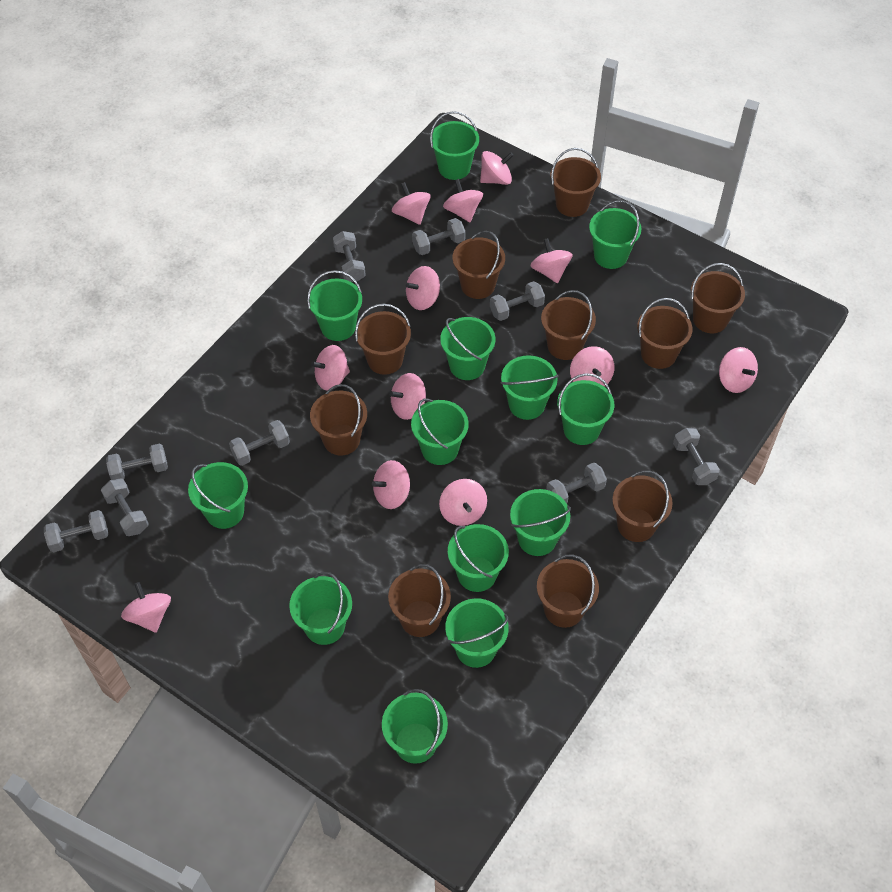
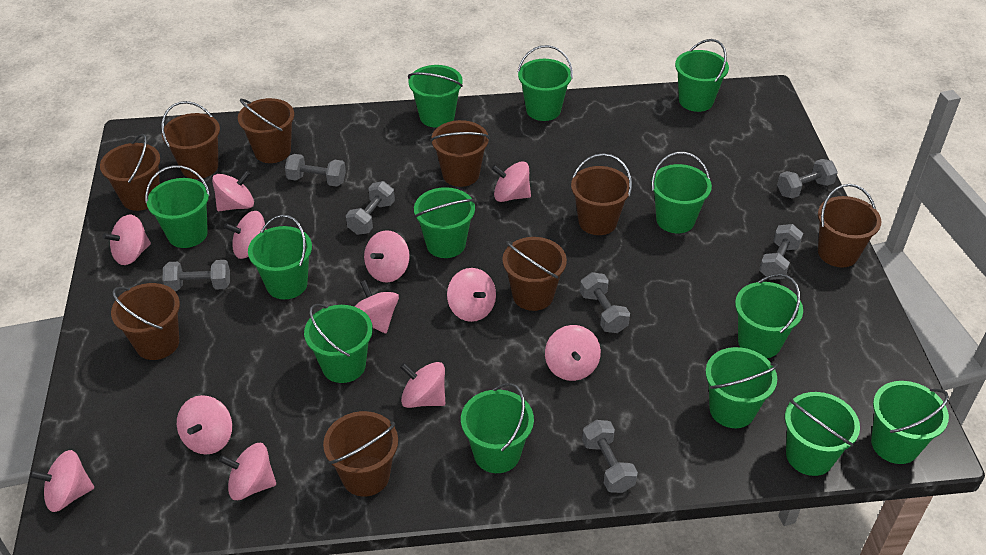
brown bucket: [310,384,367,456] [355,304,411,375] [388,564,451,637] [453,231,505,299] [537,555,599,628] [541,290,596,360] [550,148,601,217] [612,470,673,542] [637,298,692,369] [691,263,745,333] = 10 -> [100,134,160,211] [111,283,180,360] [161,101,220,179] [238,98,294,163] [323,411,398,497] [430,120,490,187] [502,237,567,311] [571,153,632,235] [818,184,881,267] = 9
grey dumbbell: [44,510,108,552] [101,478,149,536] [106,444,168,480] [229,420,290,466] [333,231,366,282] [412,218,466,255] [490,281,545,321] [546,462,607,503] [673,428,720,485] = 9 -> [163,260,230,291] [285,154,346,187] [346,181,395,235] [580,272,630,333] [582,420,638,493] [759,224,803,280] [777,159,838,199] = 7

